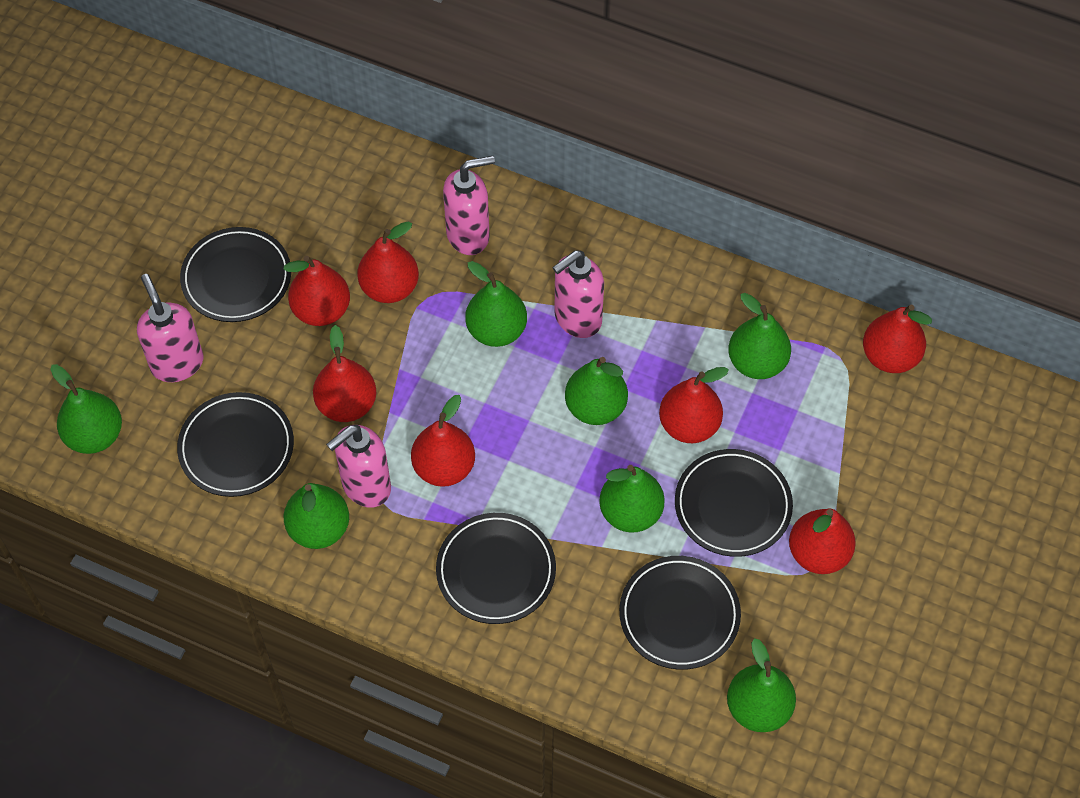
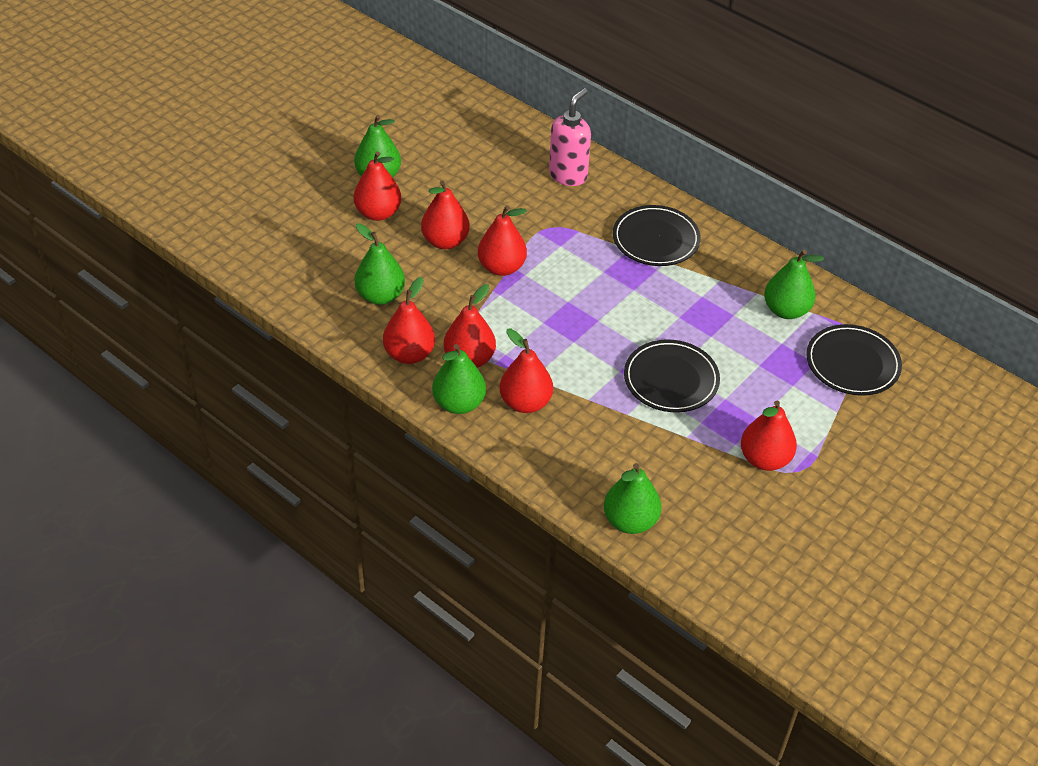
black plate: [177,392,294,497] [180,227,291,322] [436,513,556,624] [619,556,741,670] [675,449,793,557] = 5 -> [613,205,701,266] [624,340,720,412] [806,324,902,396] = 3
green pear: [50,364,122,454] [284,483,349,549] [465,261,527,347] [565,357,628,425] [599,465,665,533] [727,638,796,732] [728,293,791,379] = 7 -> [354,115,401,178] [355,223,405,305] [432,344,486,414] [604,463,661,534] [764,250,824,319] = 5
pink soap dispenser: [137,274,204,382] [326,425,391,508] [443,156,495,255] [552,250,604,338] = 4 -> [549,88,591,186] = 1

